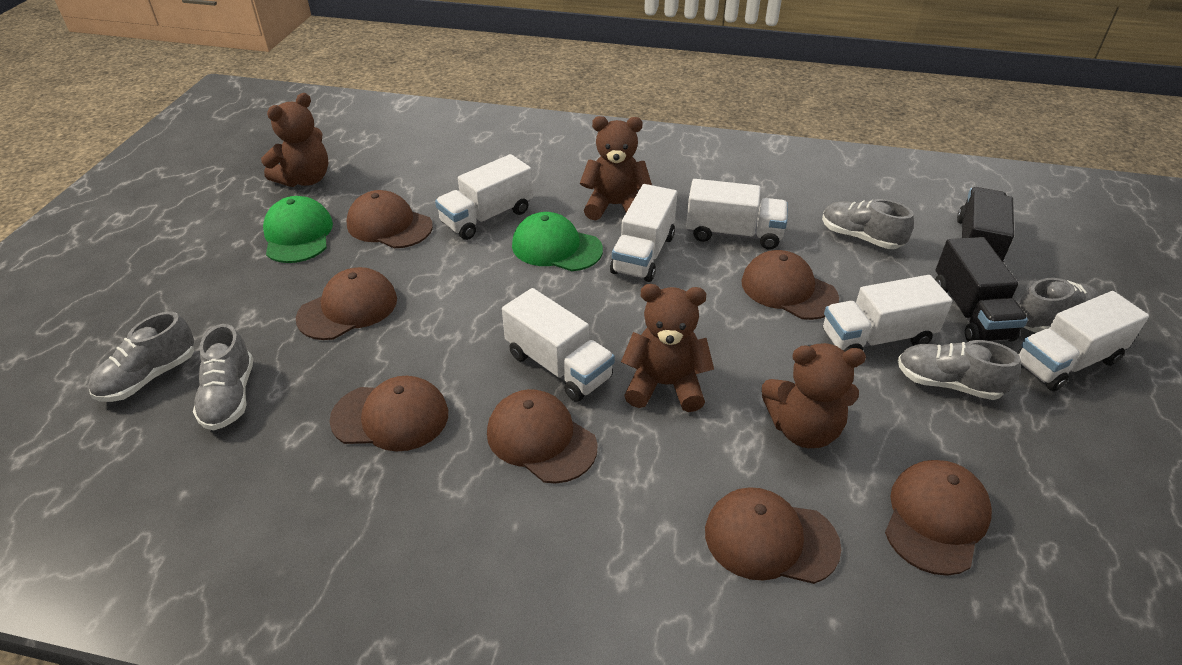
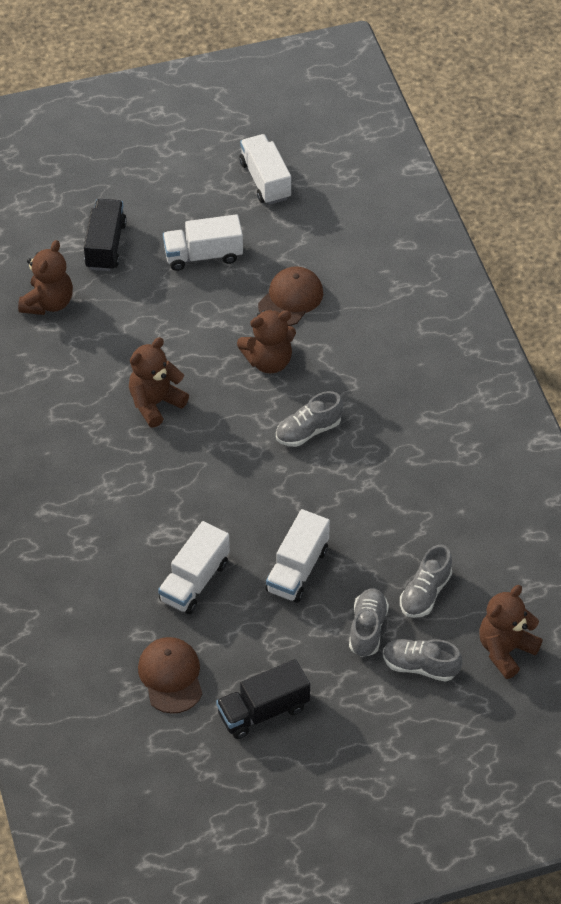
brown cap: [296,267,397,340] [329,376,448,451] [346,190,433,248] [487,389,597,484] [705,487,841,584] [741,250,839,320] [885,460,992,576] = 7 -> [138,637,202,714] [258,266,323,326] = 2
green cap: [263,196,333,263] [512,212,603,271] = 2 -> none = 0
grey shoe: [88,312,194,402] [193,324,253,430] [822,199,914,249] [898,340,1021,400] [1019,278,1099,333] = 5 -> [276,391,343,447] [349,588,389,657] [383,639,462,682] [400,545,452,618] = 4
white truck: [435,154,533,240] [502,288,615,402] [610,184,677,282] [686,179,788,250] [823,275,953,352] [1017,291,1149,391] = 6 -> [158,521,230,614] [163,214,243,271] [239,134,291,205] [265,509,330,603] = 4

